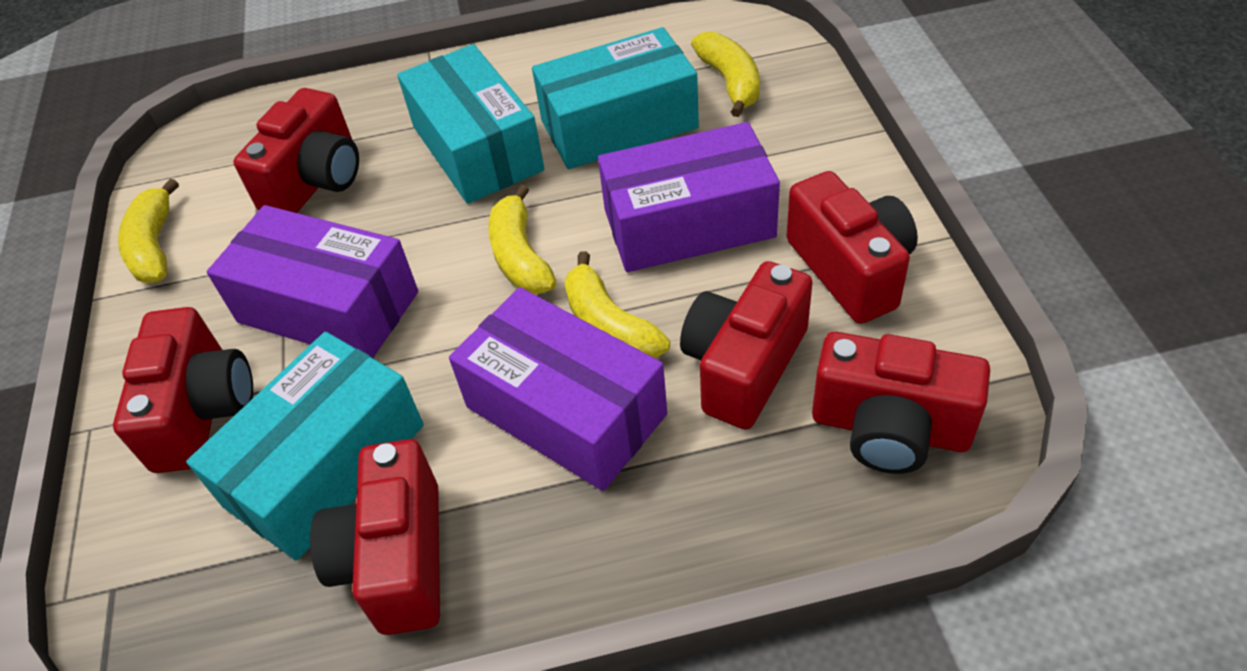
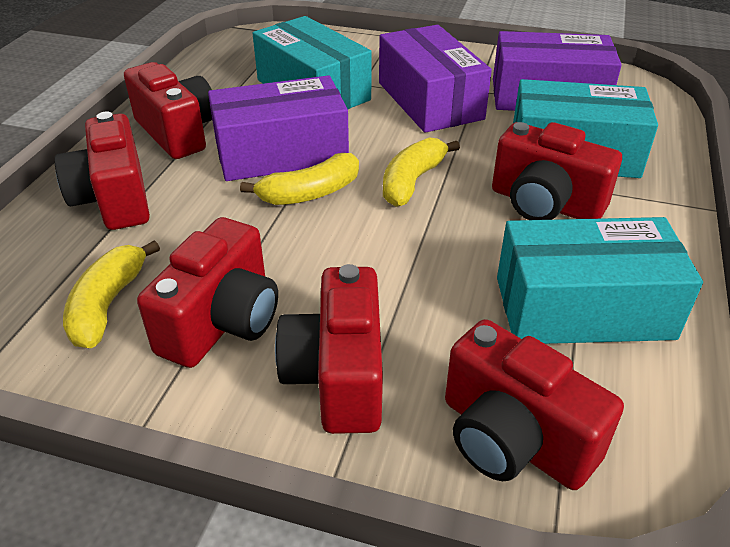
yellow banana: [118,178,179,283] [488,185,556,294] [564,251,670,358] [691,31,760,117] = 4 -> [63,240,160,348] [240,153,359,205] [383,138,460,207] = 3

